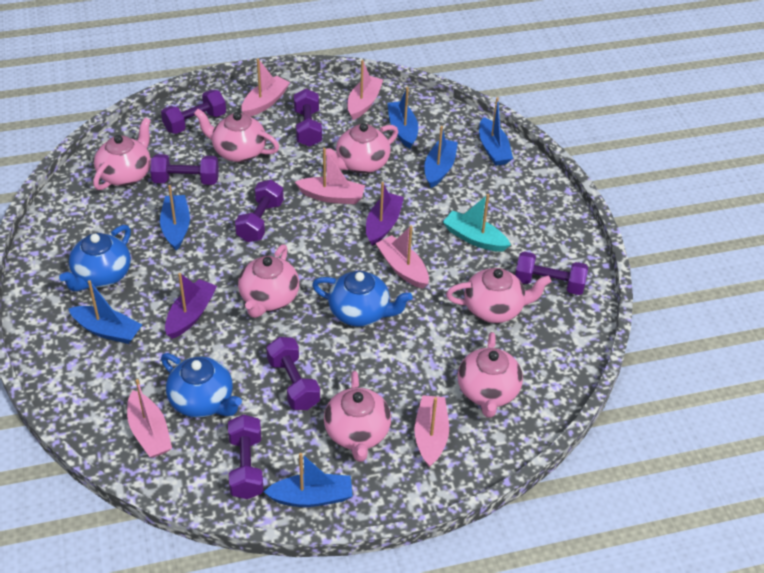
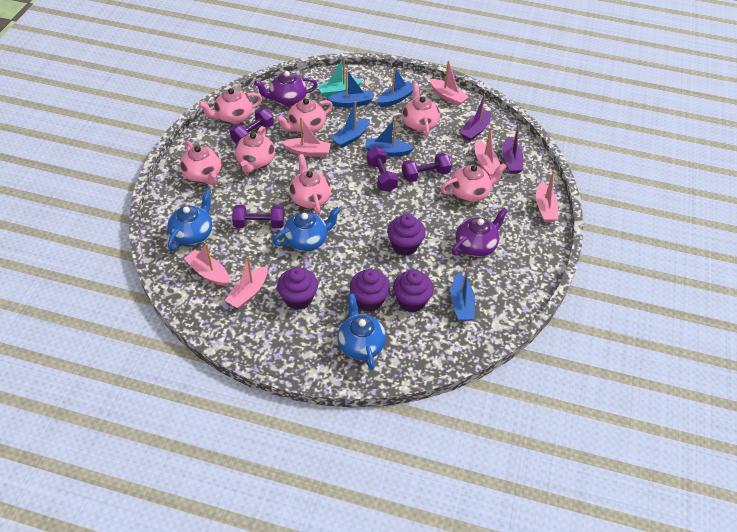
blue boat: [68,280,142,344] [160,185,190,251] [264,453,353,507] [387,87,418,149] [424,126,458,188] [479,97,513,166] = 6 -> [327,70,373,107] [331,101,370,148] [365,119,414,157] [377,67,413,107] [451,267,475,321] = 5
purple cupcake: none = 0 -> [277,267,318,310] [350,269,390,312] [387,214,426,256] [393,270,434,313] = 4
purple dumbbell: [150,154,219,185] [161,90,226,134] [228,414,263,499] [235,180,284,242] [266,337,320,410] [294,89,322,147] [515,252,588,295] = 7 -> [230,108,274,144] [232,205,284,228] [367,147,398,192] [402,153,452,182] = 4
purple teapot: none = 0 -> [254,71,317,106] [452,208,508,257] = 2

